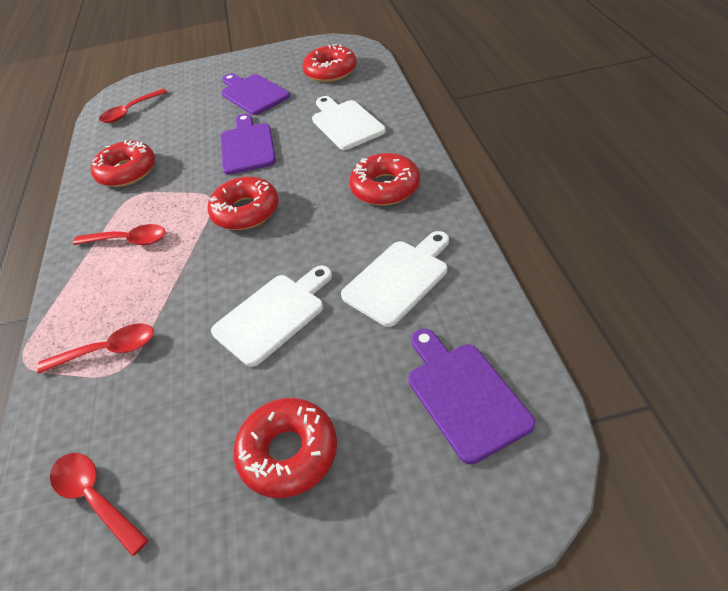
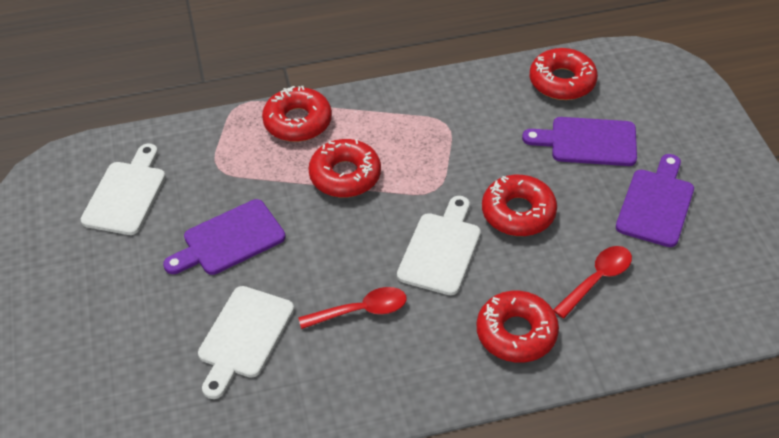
red spoon: [37,324,154,374] [50,453,149,556] [73,224,166,245] [99,88,167,123] = 4 -> [298,287,407,329] [553,246,632,318] = 2

